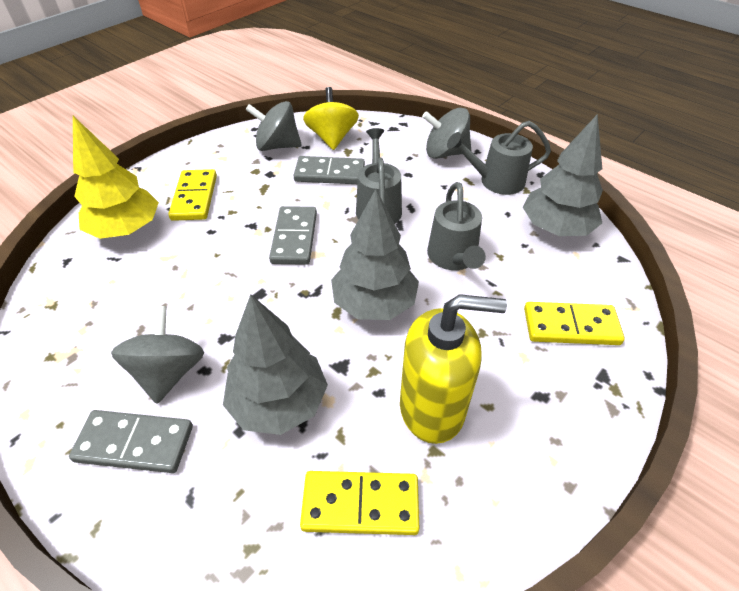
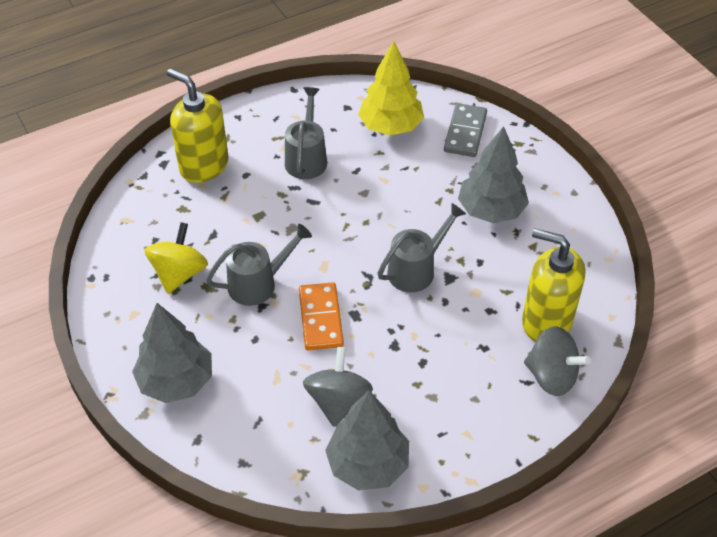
grey domino: [69,410,193,473] [269,206,317,265] [293,156,365,184] = 3 -> [444,103,487,157] = 1
grey spinning top: [111,306,204,404] [245,101,302,151] [422,108,471,159] = 3 -> [303,347,373,427] [524,327,591,396] = 2
orange domino: none = 0 -> [299,282,344,350] = 1
yellow domino: [168,169,217,221] [300,471,419,535] [524,302,625,345] = 3 -> none = 0
yellow soap dispenser: [400,294,507,444] = 1 -> [167,69,229,183] [522,228,585,342] = 2

